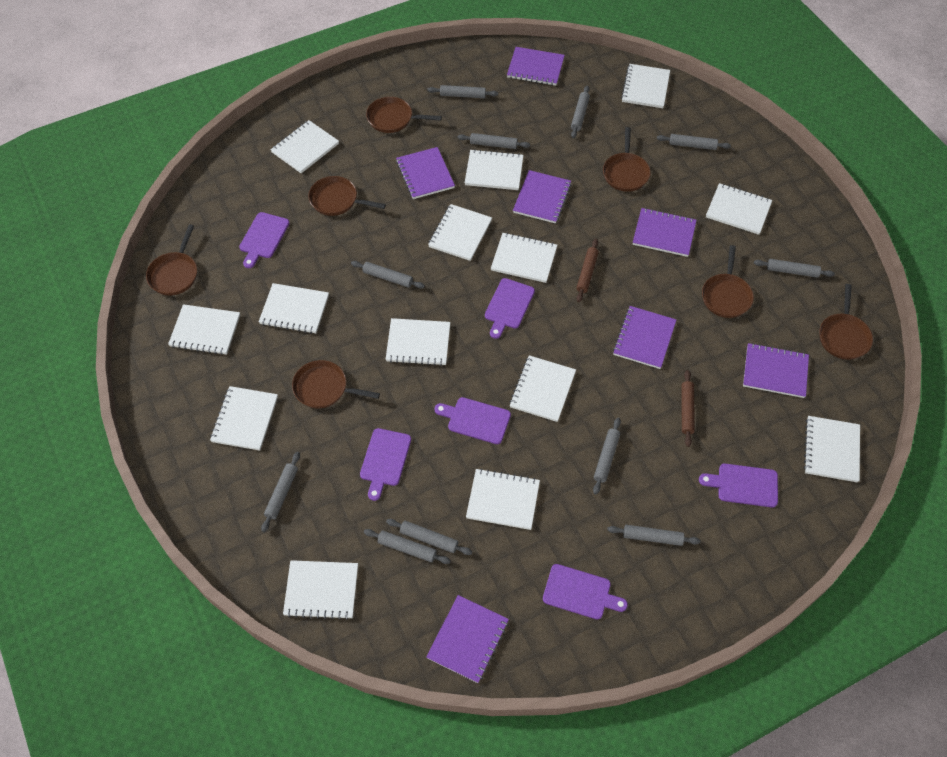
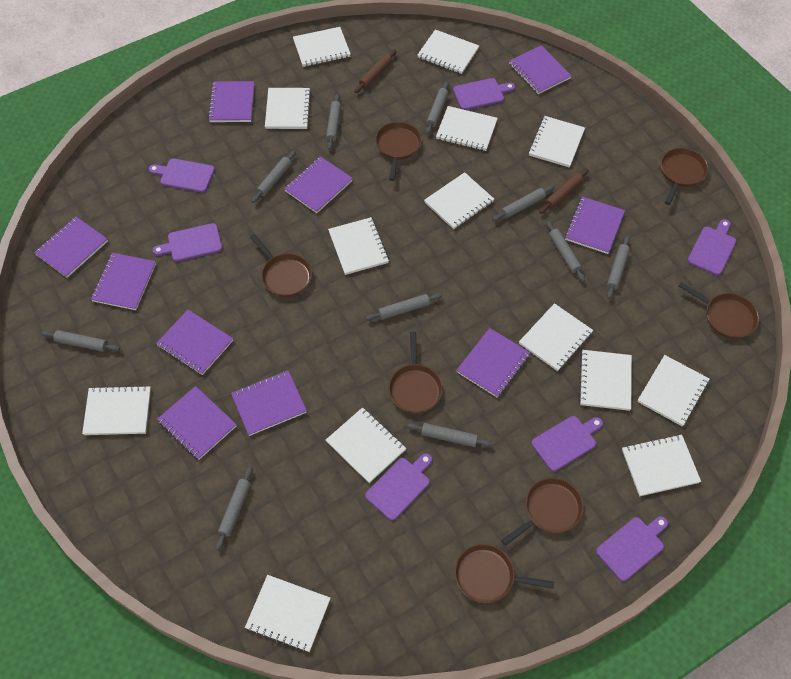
grey rolling pin: [261,452,300,532] [351,261,425,289] [364,529,451,564] [386,519,472,555] [428,85,498,98] [457,133,530,149] [571,85,590,138] [593,418,621,495] [607,525,700,546] [657,134,731,150] [754,259,835,278] = 11 -> [41,330,120,352] [216,466,253,550] [252,151,296,203] [326,94,341,150] [366,293,442,321] [407,423,492,447] [426,82,449,134] [492,185,554,221] [546,221,585,282] [607,236,630,299] = 10
purple cutting board: [239,212,290,268] [360,428,411,501] [434,397,511,444] [485,278,535,339] [543,564,628,620] [699,464,778,507] = 6 -> [149,159,215,192] [153,223,222,262] [365,453,432,521] [453,78,515,110] [531,416,603,471] [596,516,668,581] [687,219,736,275] = 7
purple notebook: [396,147,455,199] [426,595,509,683] [507,47,565,86] [513,170,572,223] [613,306,676,369] [633,208,697,257] [743,343,809,398] = 7 -> [34,217,108,278] [91,253,156,310] [156,310,233,375] [157,386,237,460] [208,81,254,122] [231,370,307,436] [284,156,353,213] [456,328,530,397] [509,45,572,94] [565,196,625,254] = 10

